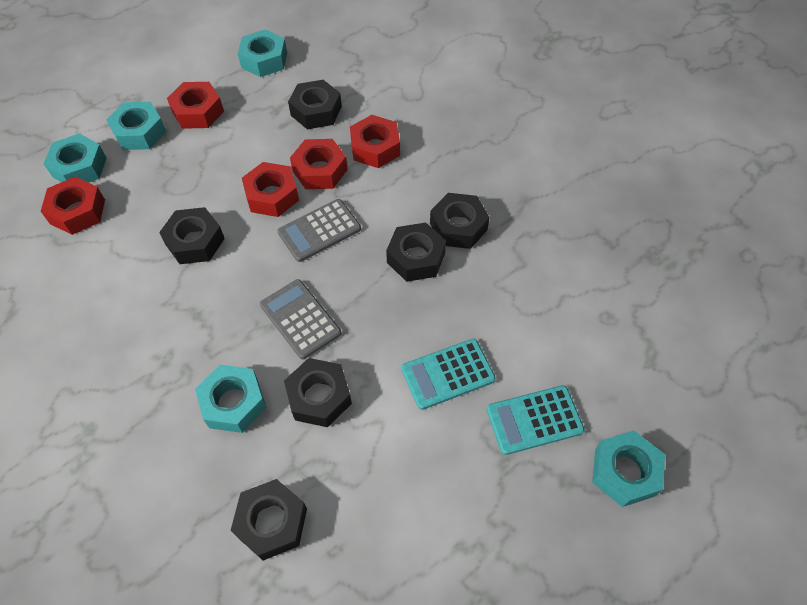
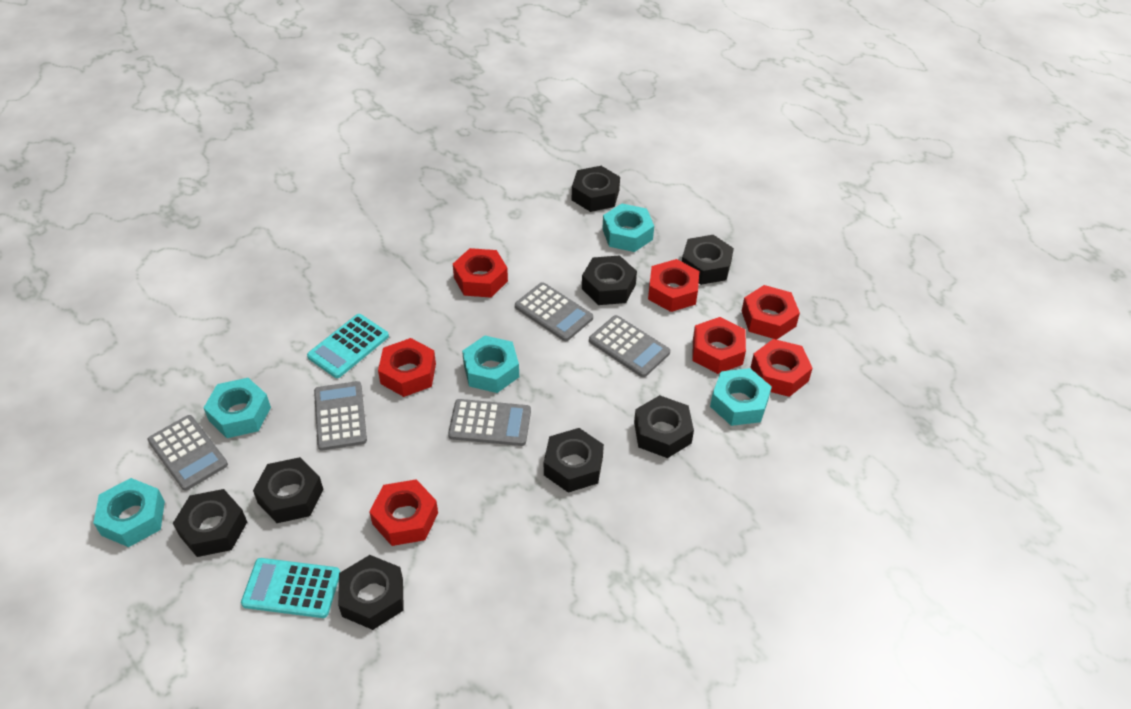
black nut: [159,207,225,264] [230,479,307,560] [284,358,352,427] [288,80,342,129] [386,222,446,282] [430,193,490,249] = 6 -> [173,489,247,557] [253,457,323,523] [338,555,404,630] [544,428,604,493] [572,166,620,212] [582,255,637,305] [634,395,694,458] [682,235,734,285] = 8
grey calculator: [260,279,341,359] [277,199,361,262] = 2 -> [148,415,228,491] [314,381,367,450] [448,399,531,446] [515,282,593,341] [589,315,670,377] = 5
red nut: [41,177,105,235] [167,82,224,129] [242,162,299,217] [290,139,348,189] [350,115,400,168] = 5 -> [369,480,438,546] [378,338,436,397] [453,248,508,298] [648,259,699,312] [692,317,746,374] [742,285,800,340] [751,339,813,397] = 7

